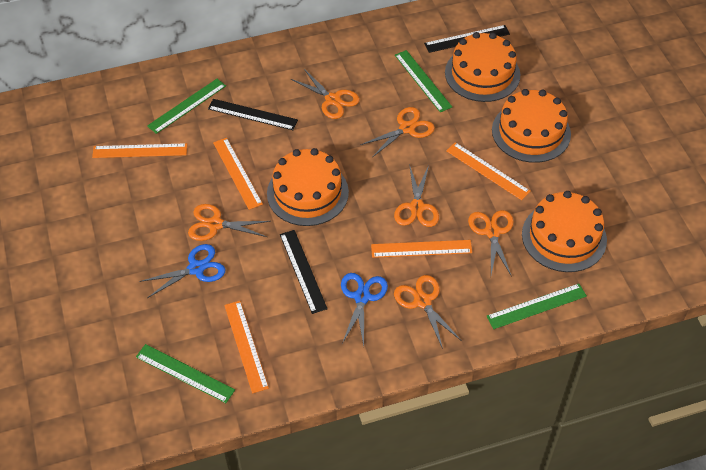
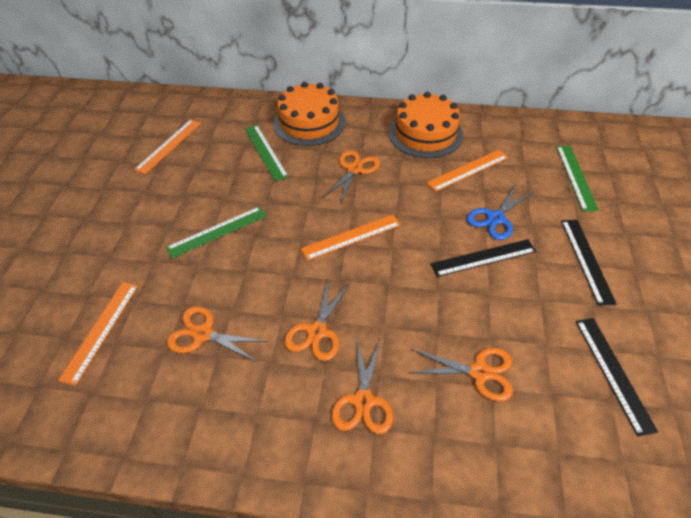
blue scissors: [139,244,226,298] [341,273,388,346] = 2 -> [467,184,534,240] = 1
green ruler: [136,344,235,403] [147,79,226,134] [395,50,452,112] [486,284,587,329] = 4 -> [166,206,267,258] [245,125,289,181] [556,146,599,211] = 3
orange cake: [267,148,349,226] [445,32,520,102] [492,89,571,163] [522,191,607,272] = 4 -> [274,82,345,146] [389,92,463,158] = 2
orange ruler: [92,143,187,158] [213,138,263,210] [224,301,269,393] [371,240,472,258] [446,142,531,200] = 5 -> [58,282,138,386] [134,119,201,174] [301,215,401,261] [426,150,508,192] = 4
orange scissors: [188,204,271,241] [291,69,360,119] [360,107,435,157] [394,164,439,227] [394,275,462,349] [468,210,514,277] = 6 -> [167,306,268,362] [284,277,350,361] [322,150,380,205] [332,336,393,434] [408,348,513,402] = 5

